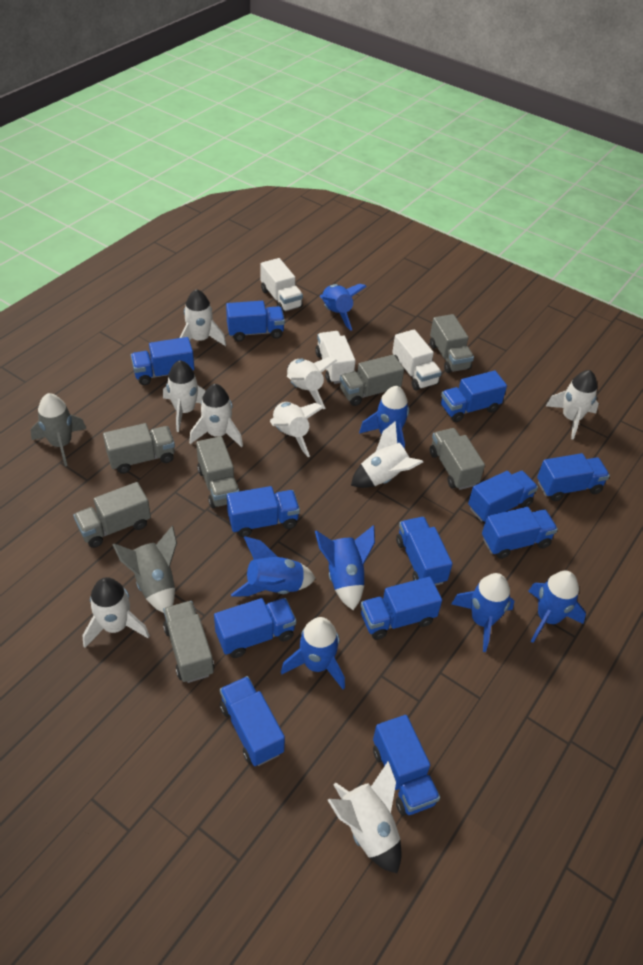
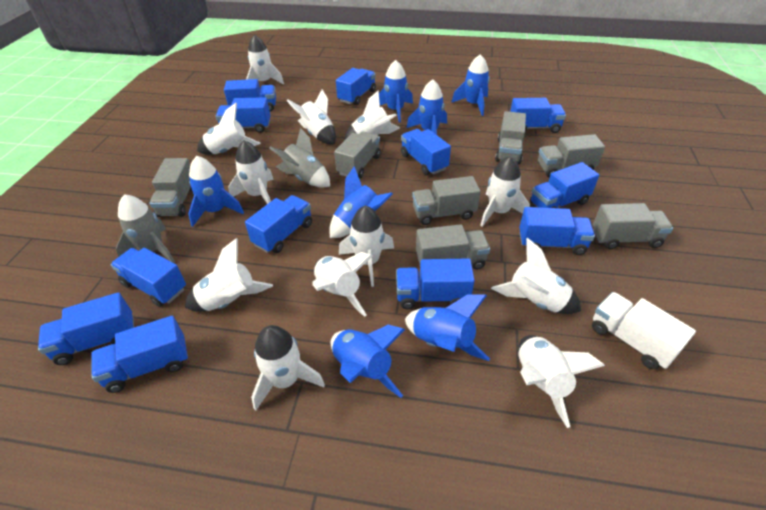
white rocket: [82,577,150,648] [163,360,206,432] [179,289,226,346] [189,384,243,447] [270,402,324,457] [287,357,337,409] [328,761,402,873] [351,421,423,488] [546,370,599,440] = 9 -> [185,238,273,312] [197,103,260,154] [228,140,274,204] [246,34,284,85] [251,325,325,411] [286,89,336,144] [312,252,373,317] [339,206,394,287] [344,90,400,141] [480,156,530,227] [491,238,581,314] [518,335,605,428] = 12
white truck: [261,258,303,313] [315,331,356,384] [392,329,442,391] = 3 -> [592,292,696,369] = 1

